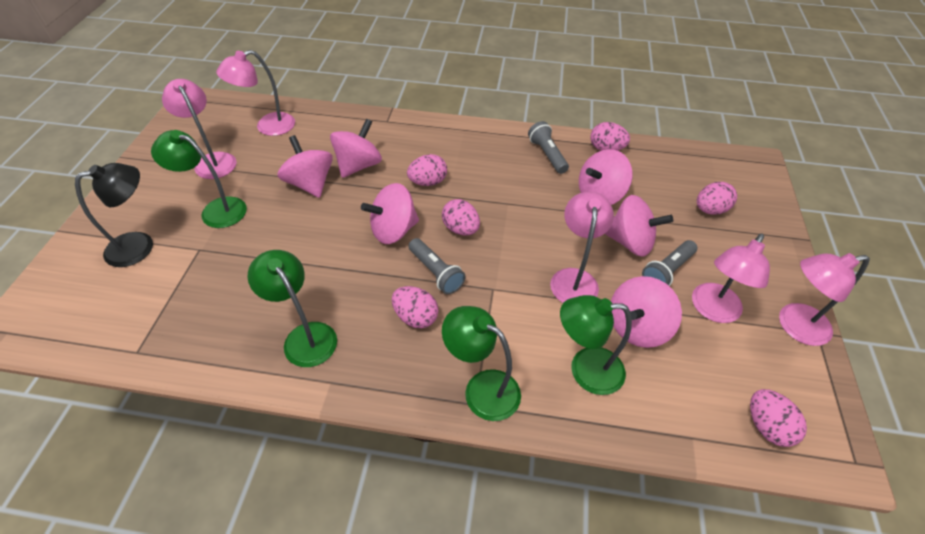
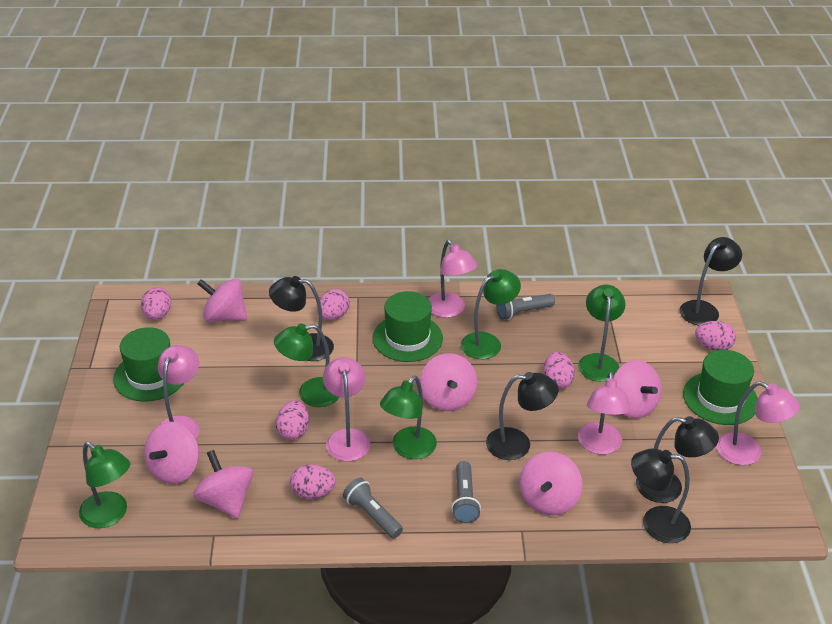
black lamp: [75,163,153,267] = 1 -> [269,276,334,361] [486,372,559,460] [631,448,691,543] [636,416,719,503] [680,237,742,325] = 5
green hat: none = 0 -> [113,327,184,402] [373,291,443,362] [683,350,758,425] = 3
green lamp: [151,130,247,228] [247,250,337,367] [442,306,521,421] [560,295,632,395] = 4 -> [79,442,130,528] [274,324,339,407] [380,376,437,459] [461,269,521,359] [578,285,626,382] = 5

